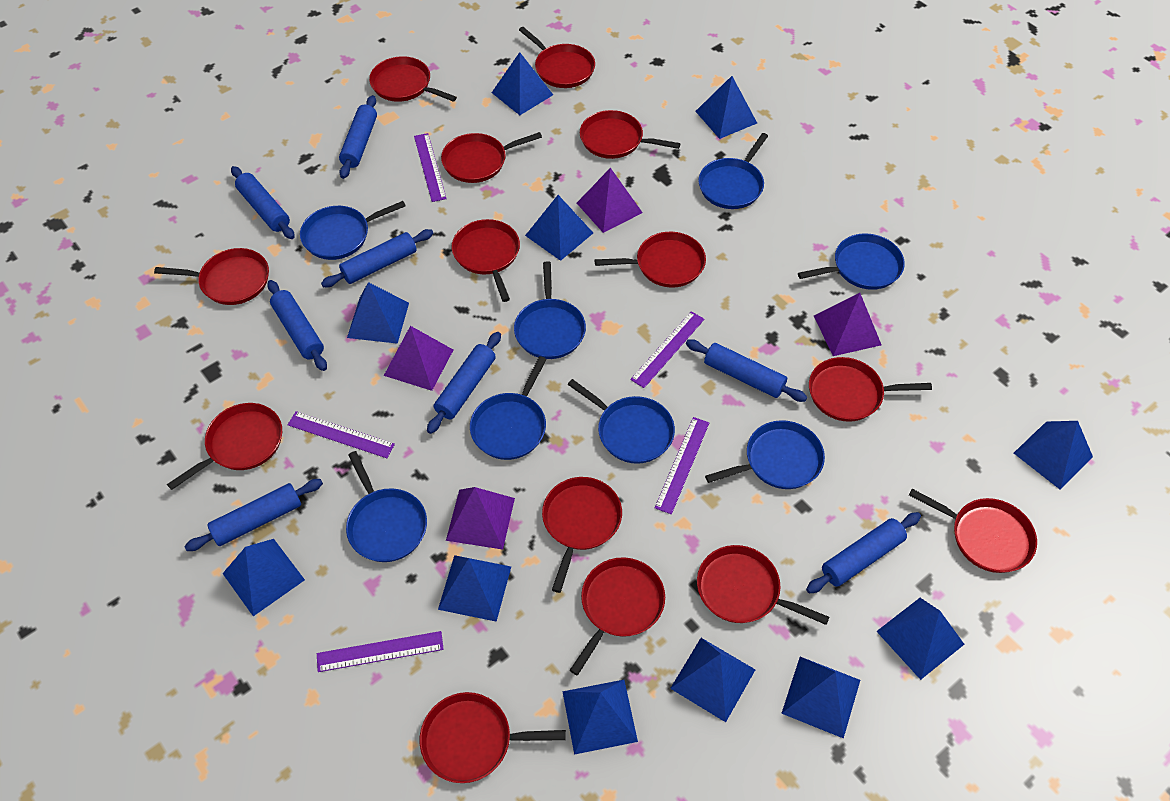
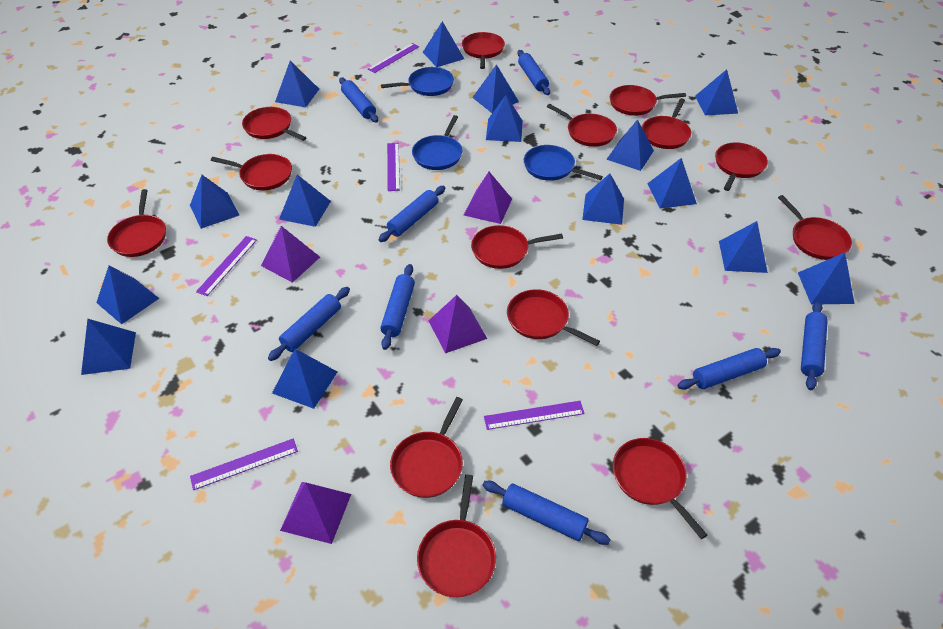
blue pan: [300,201,406,260] [346,451,427,562] [470,356,547,460] [514,261,586,359] [567,379,675,464] [698,133,768,209] [705,420,825,489] [798,233,905,290] = 8 -> [381,67,454,96] [412,115,462,170] [524,145,603,181] = 3
blue pyramid: [222,539,305,616] [347,282,409,344] [438,555,511,622] [492,52,553,115] [525,195,593,261] [562,680,638,755] [670,638,755,722] [695,76,757,139] [781,657,860,738] [876,598,964,680] [1014,421,1093,490] = 11 -> [81,319,136,375] [96,266,159,324] [190,175,239,229] [272,349,337,409] [275,60,319,107] [279,175,331,227] [423,21,464,67] [472,64,519,113] [486,95,523,142] [582,174,624,225] [606,119,654,171] [647,158,697,209] [695,69,738,115] [719,221,768,273] [798,253,854,305] = 15

